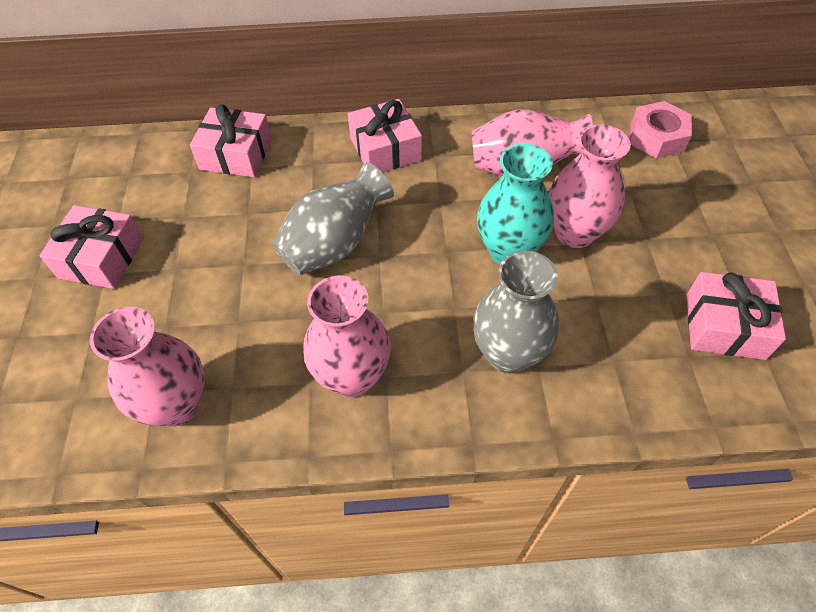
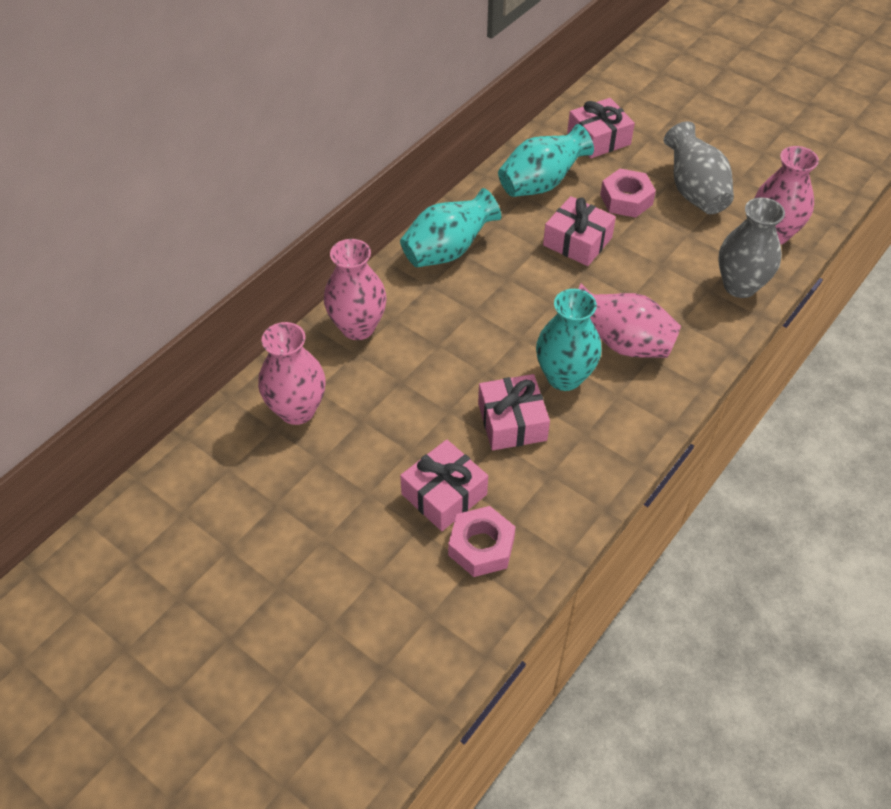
pink nut: [630,101,692,159] = 1 -> [448,506,516,577] [600,169,656,218] = 2
turquoise vase: [477,143,554,265] = 1 -> [400,188,501,267] [498,124,594,197] [536,289,601,391] = 3

